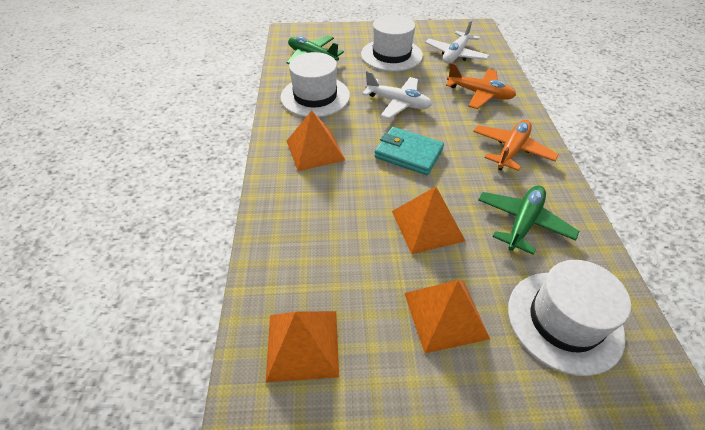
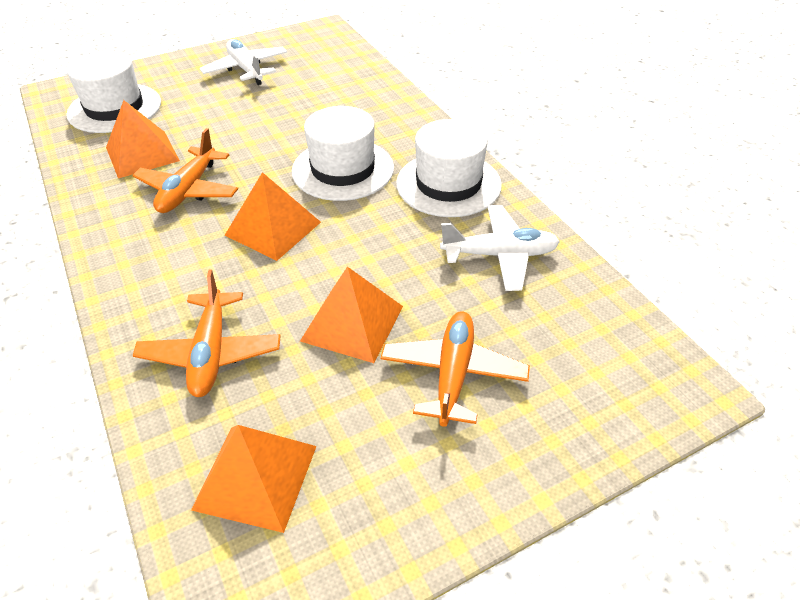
green plane: [286,35,344,64] [478,185,579,255] = 2 -> none = 0
orange plane: [446,63,516,109] [473,120,559,171] = 2 -> [132,128,238,213] [133,269,281,397] [381,311,530,427] = 3
turquoise wallet: [374,127,444,175] = 1 -> none = 0

